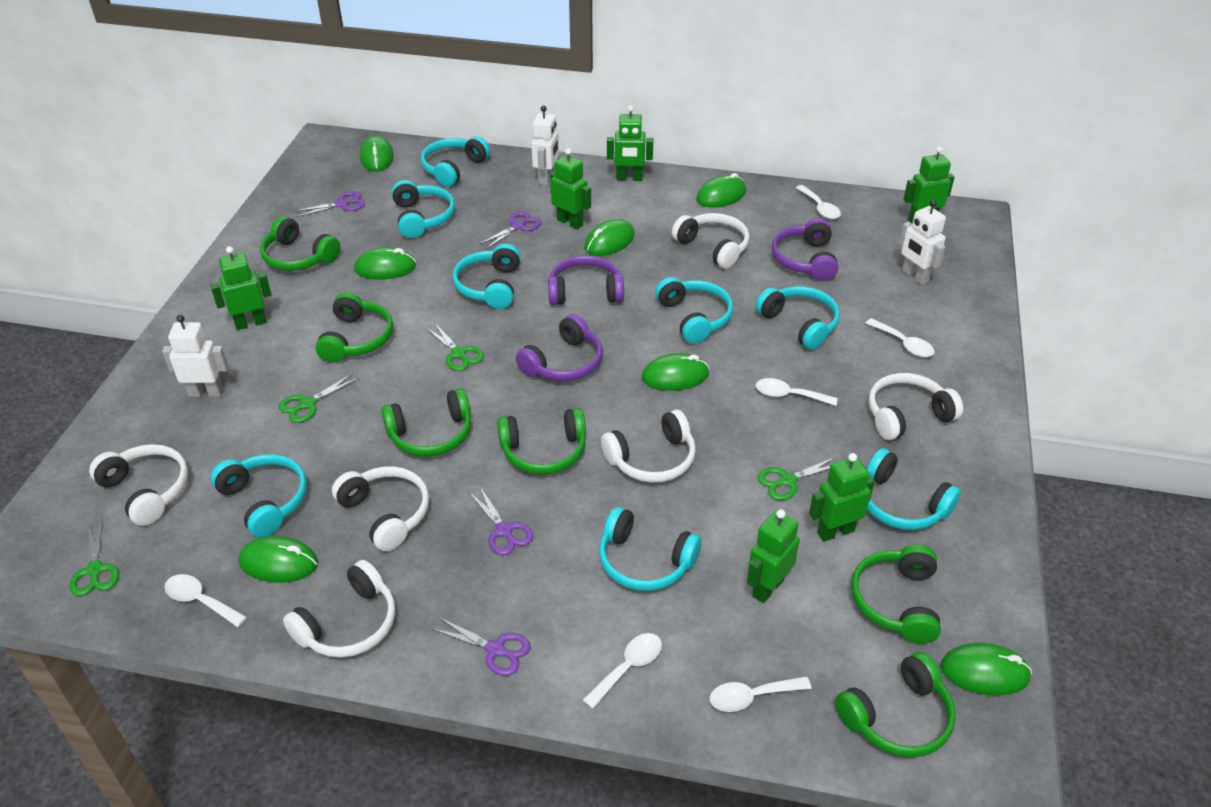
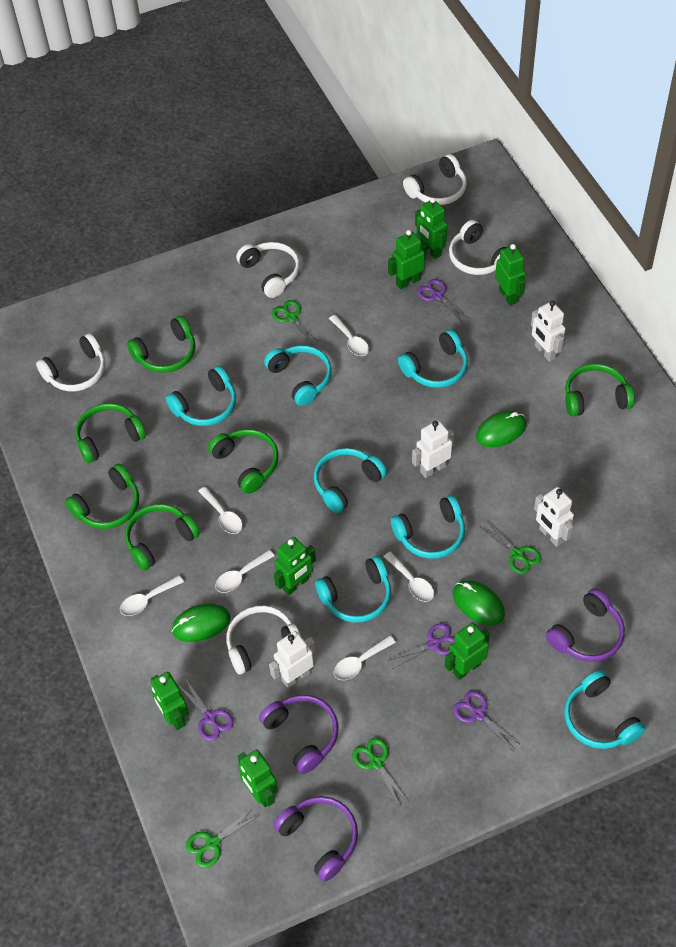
green mouse: [239,536,318,583] [354,247,416,280] [360,135,394,171] [584,219,635,256] [642,353,709,391] [696,173,746,208] [940,643,1032,696] = 7 -> [171,603,231,642] [453,580,505,626] [476,410,526,447] = 3
green robot: [210,246,272,330] [550,148,591,229] [607,105,653,181] [747,509,800,603] [809,453,875,542] [903,146,954,224] = 6 -> [151,672,189,730] [237,749,278,807] [274,537,316,595] [388,230,427,289] [415,198,447,259] [445,623,490,680] [495,244,526,306] = 7
turquoise headphones: [211,454,307,537] [392,180,455,238] [421,136,490,187] [453,244,520,309] [599,507,702,591] [655,277,733,344] [756,286,840,350] [867,448,961,530] = 8 -> [166,366,236,426] [264,345,332,406] [314,448,387,513] [315,556,391,623] [391,495,465,559] [398,330,468,388] [564,670,645,749] = 7
white headphones: [89,444,188,526] [283,560,395,657] [332,466,429,551] [601,409,696,483] [672,213,749,269] [869,373,963,440] = 6 -> [36,333,106,391] [226,606,301,675] [236,242,300,298] [403,154,467,205] [449,220,507,275] = 5
white robot: [162,315,228,397] [531,106,559,186] [899,200,946,285] = 3 -> [269,631,316,688] [412,420,454,478] [531,301,566,362] [534,487,574,547] = 4

